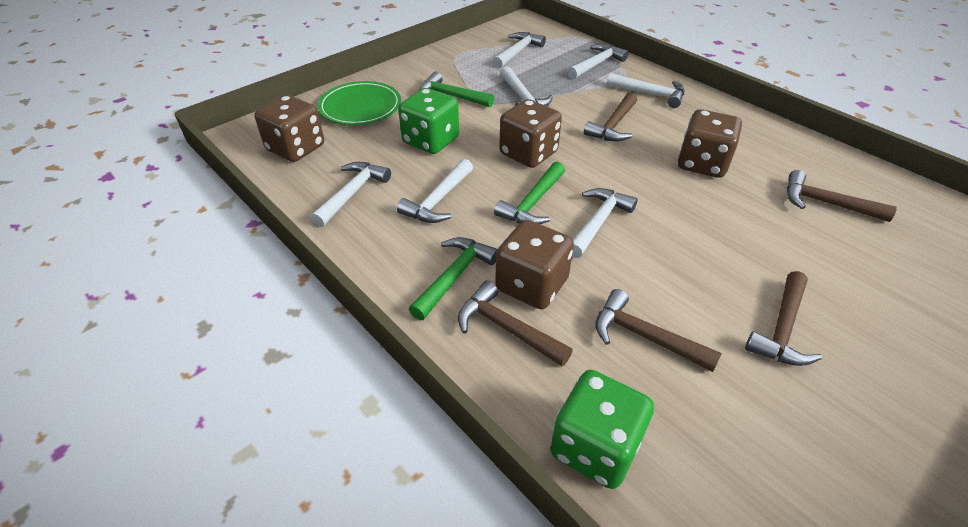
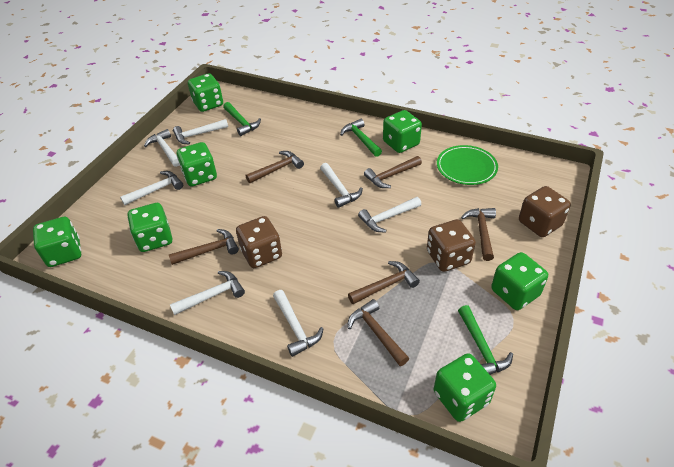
brown dice: [254,95,324,162] [495,220,574,309] [499,99,562,168] [678,109,742,178] = 4 -> [236,216,282,268] [427,219,476,272] [519,186,571,237] = 3
brown hammer: [458,280,573,366] [584,92,637,141] [595,289,722,372] [745,271,822,366] [787,170,897,222] = 5 -> [169,229,239,265] [246,151,304,183] [348,261,420,304] [348,299,409,366] [364,156,422,188] [461,208,496,261] = 6
green dice: [398,88,459,154] [550,370,654,489] = 2 -> [33,217,81,267] [128,203,172,252] [177,142,217,187] [188,73,223,112] [383,110,422,153] [434,353,496,422] [491,252,548,310] = 7

